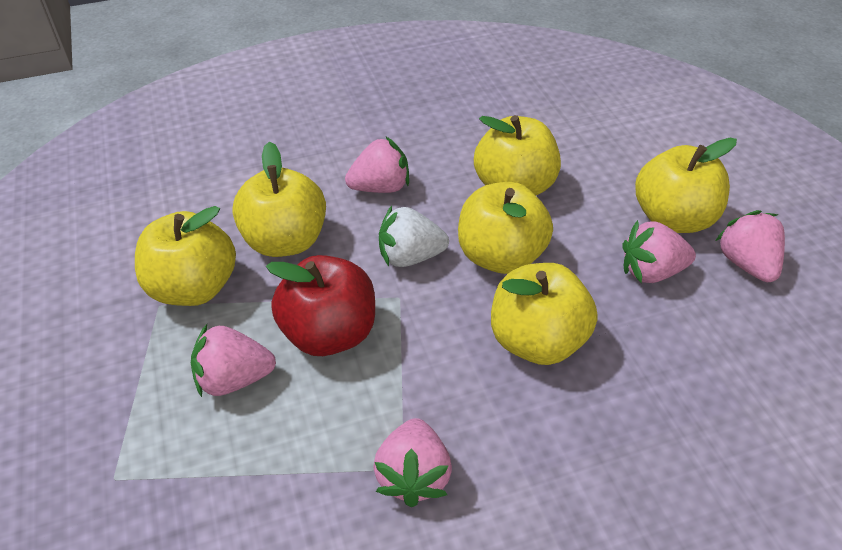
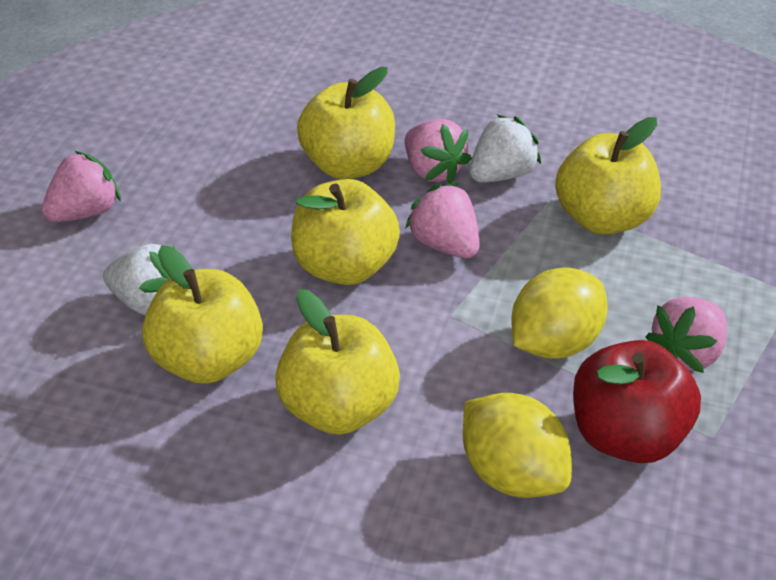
pink strawberry: [191,324,276,397] [345,137,409,193] [373,418,452,507] [622,220,696,283] [715,210,785,282] = 5 -> [41,151,121,222] [405,119,472,184] [405,183,479,258] [646,297,727,373] = 4
white strawberry: [379,206,449,267] = 1 -> [103,244,175,315] [469,115,541,183] = 2
yellow apple: [135,206,236,306] [232,142,326,257] [458,182,553,274] [474,115,561,195] [491,263,598,365] [635,138,737,233] = 6 -> [142,245,263,384] [275,289,400,435] [291,179,400,285] [297,67,395,179] [555,117,661,235] = 5
yellow lemon: none = 0 -> [463,393,572,498] [511,267,608,359] = 2

